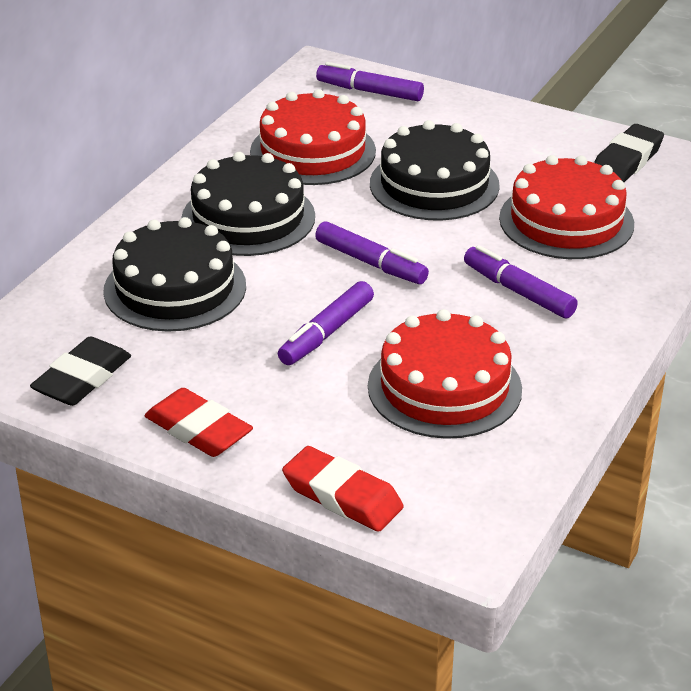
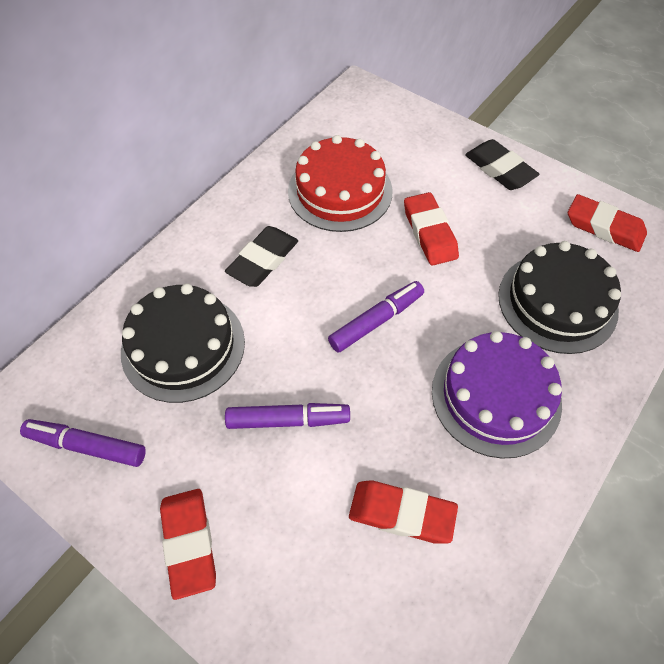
black cake: [103,217,246,332] [181,152,315,256] [370,120,500,220] = 3 -> [121,283,245,403] [498,241,621,354] = 2
purple cake: none = 0 -> [432,331,562,458] = 1
purple marker: [278,281,374,365] [315,221,429,284] [316,62,424,101] [464,245,578,318] = 4 -> [20,419,146,467] [225,403,350,429] [328,281,424,352] = 3
red cake: [250,89,376,185] [368,309,522,439] [499,155,634,259] = 3 -> [288,135,393,232] = 1
red eraser: [144,388,253,457] [282,446,404,532] = 2 -> [160,489,216,600] [349,480,458,544] [404,192,459,265] [568,194,647,252] = 4

